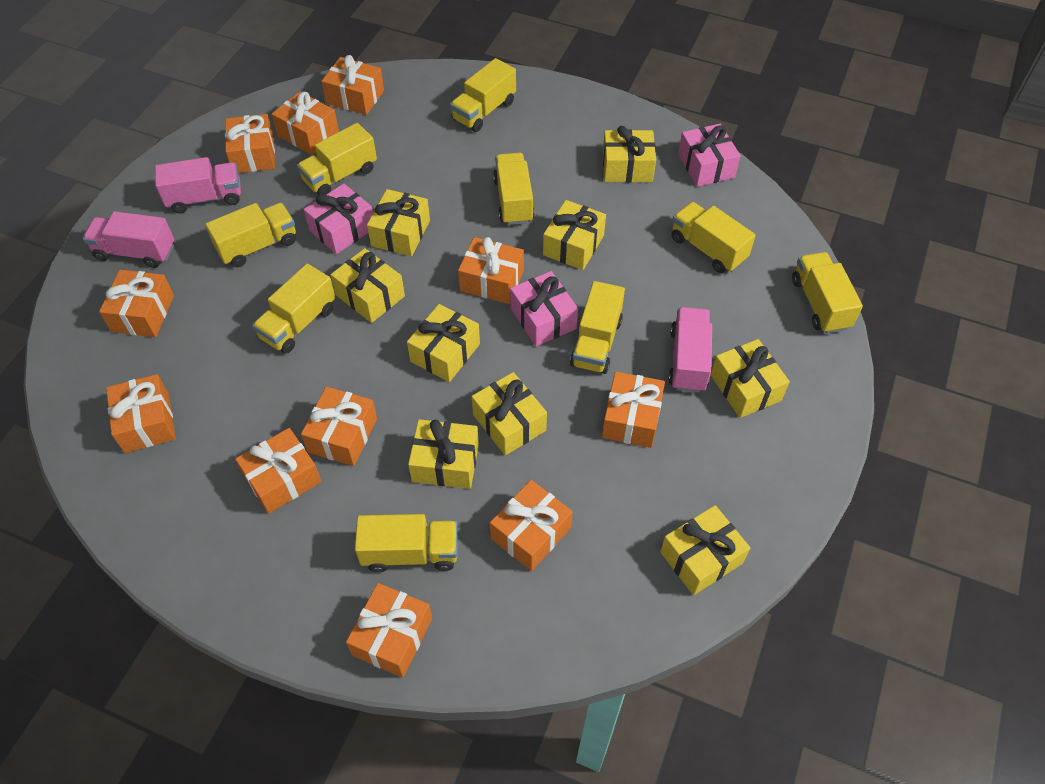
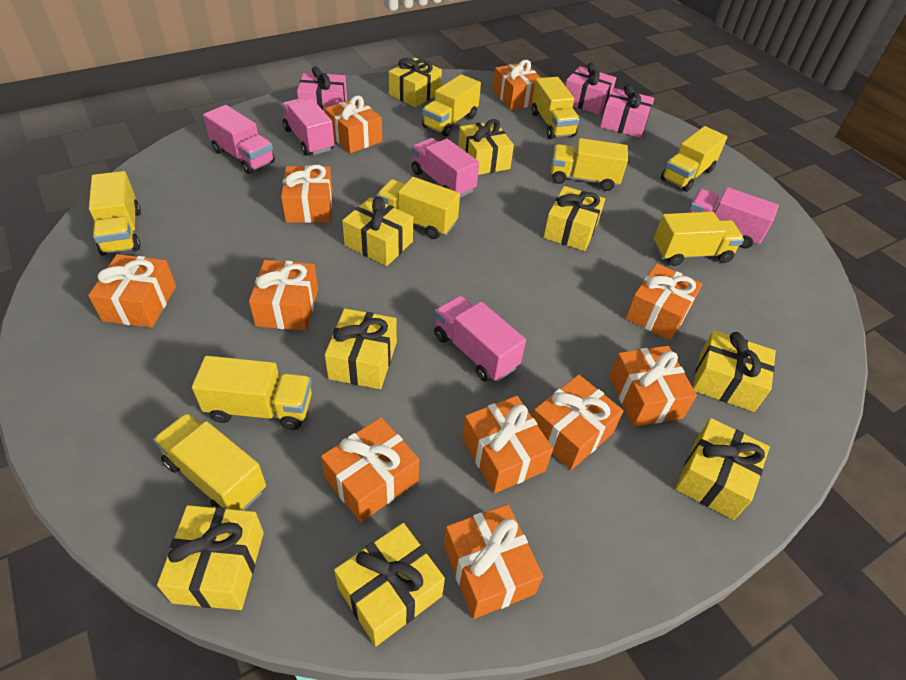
pink truck: [83,211,174,268] [155,157,241,213] [668,307,712,393] = 3 -> [203,105,275,174] [281,98,334,155] [411,138,479,198] [434,296,526,382] [688,187,779,249] = 5

